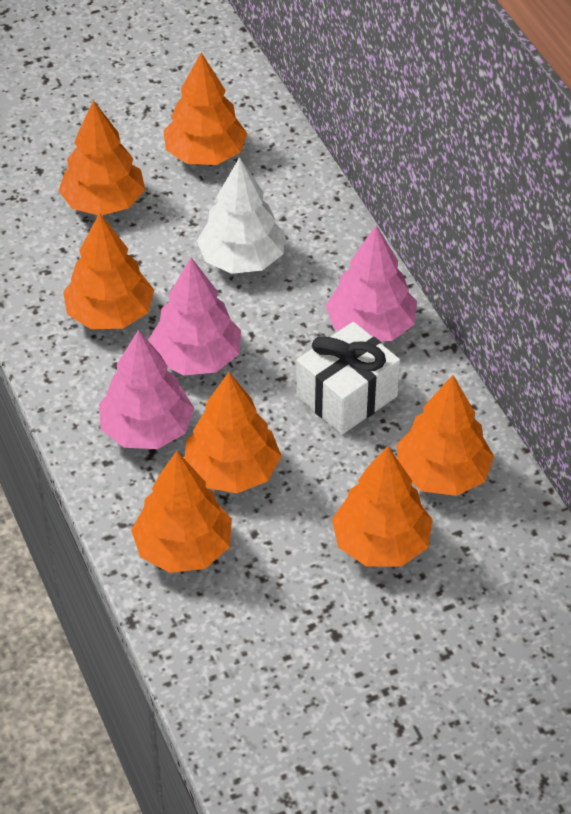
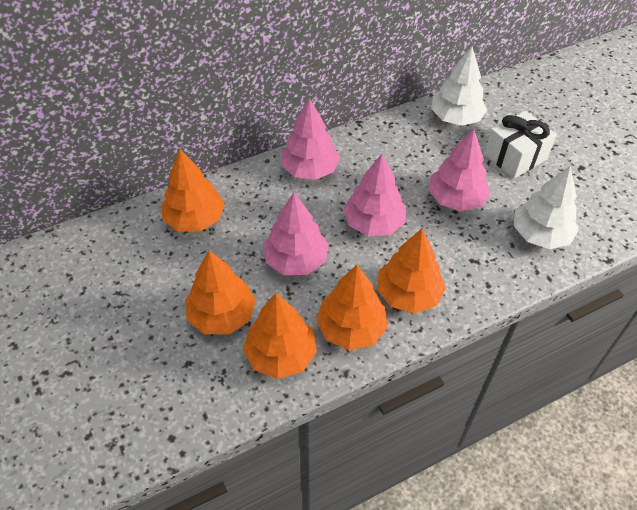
orange tree: [58,100,145,215] [63,213,154,329] [131,451,232,573] [164,52,247,165] [184,372,281,493] [332,446,433,566] [397,375,494,496] = 7 -> [162,150,225,231] [185,251,256,334] [243,293,317,379] [316,265,388,350] [377,228,446,314] = 5
pink tree: [99,330,194,449] [149,257,241,375] [326,225,417,341] = 3 -> [263,192,329,275] [281,98,340,180] [343,154,406,236] [428,129,491,211] = 4
white tree: [197,157,285,274] = 1 -> [431,47,487,126] [514,165,579,249] = 2

